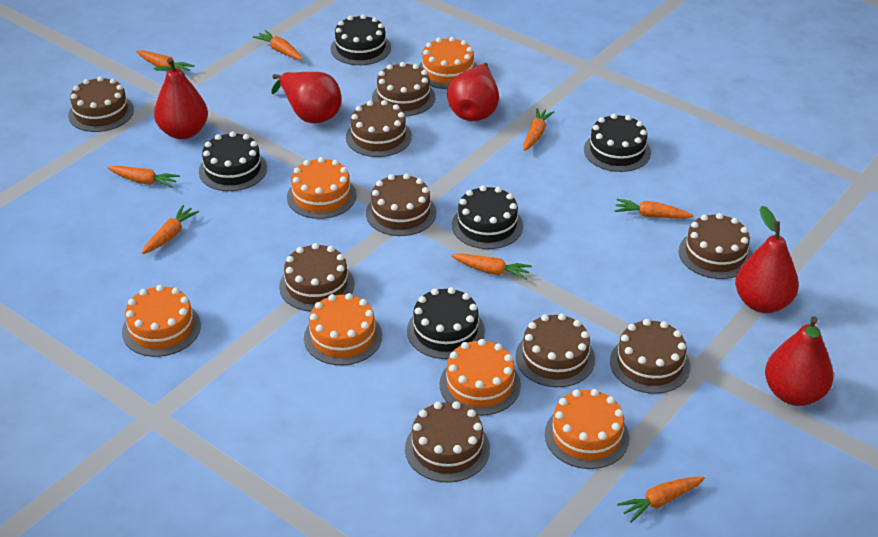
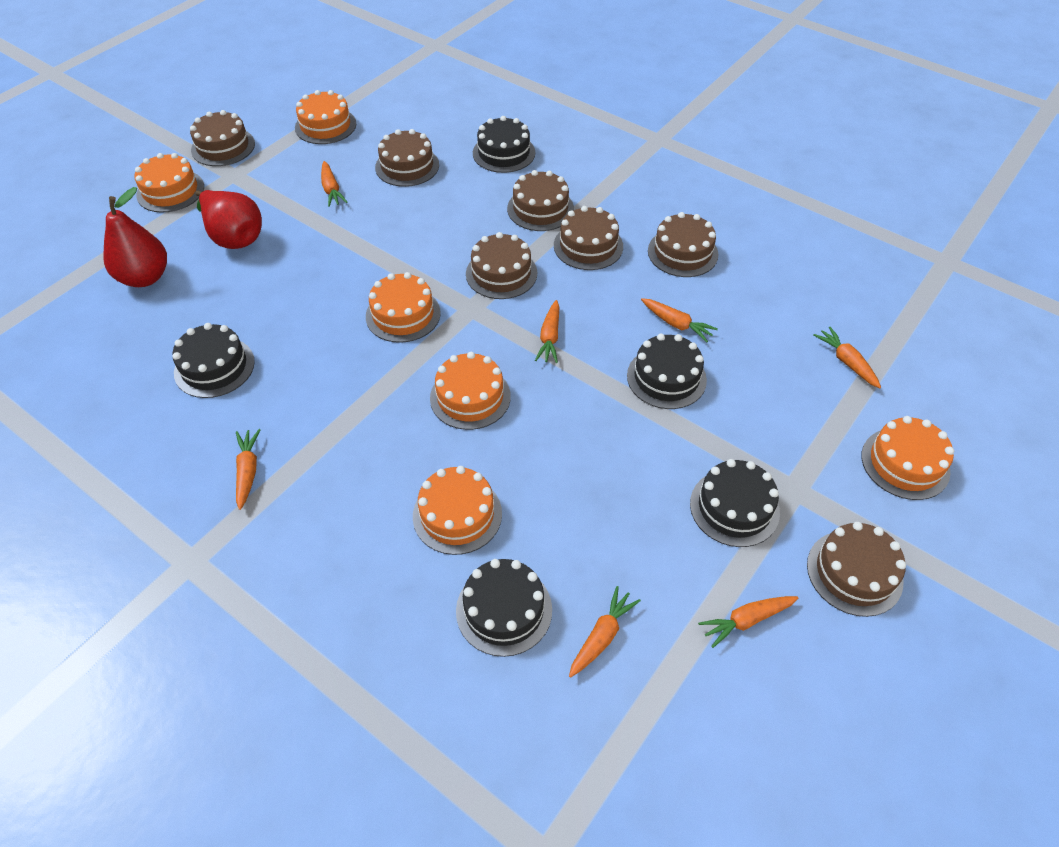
brown cake: [68,76,134,132] [279,243,355,312] [346,100,412,157] [366,173,436,236] [372,62,435,116] [405,401,490,482] [515,314,595,387] [610,319,690,394] [679,213,752,279] = 9 -> [190,110,255,166] [375,129,439,187] [466,232,537,299] [507,170,574,231] [554,206,623,270] [648,212,718,277] [807,522,906,617] = 7
orange carrot: [108,166,180,188] [136,50,195,75] [142,205,199,254] [253,30,303,60] [451,253,532,280] [523,108,554,151] [615,199,694,219] [617,477,705,523] = 8 -> [236,429,261,510] [321,161,347,207] [535,300,560,363] [569,586,641,678] [641,298,718,342] [698,596,799,648] [813,327,881,388] = 7
red pear: [154,58,208,139] [271,72,342,123] [447,63,499,121] [735,206,799,313] [765,316,834,406] = 5 -> [103,187,167,287] [195,190,262,249] = 2

